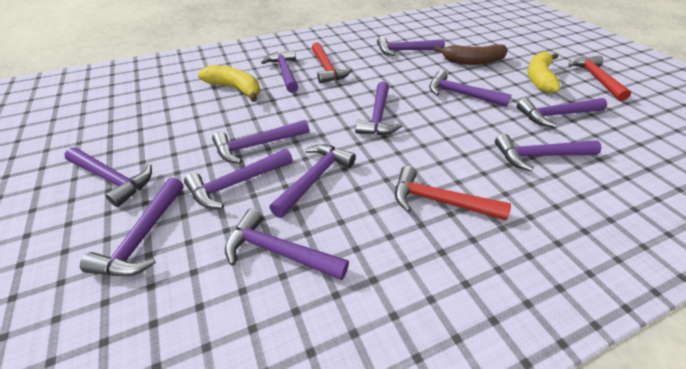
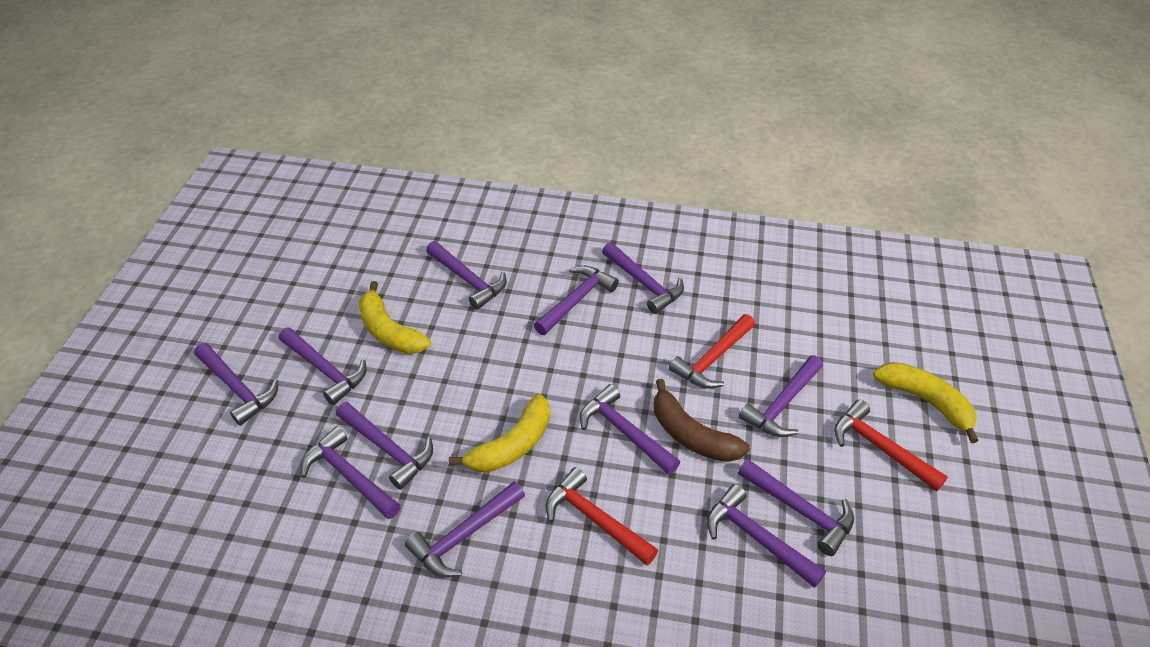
yellow banana: [198,65,260,102] [528,52,561,93] = 2 -> [358,281,431,354] [449,394,550,473] [873,362,979,443] = 3

